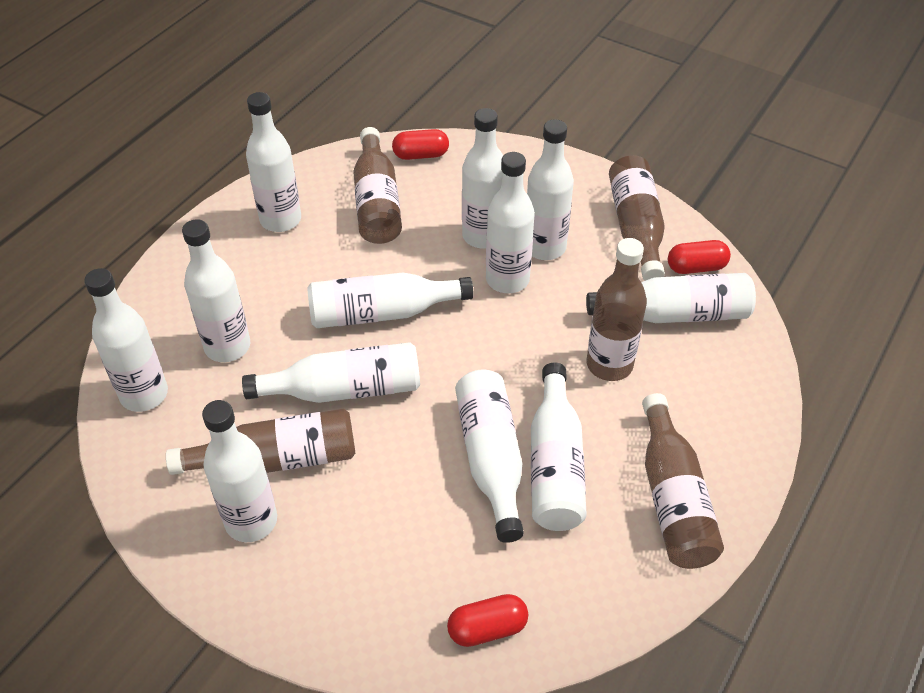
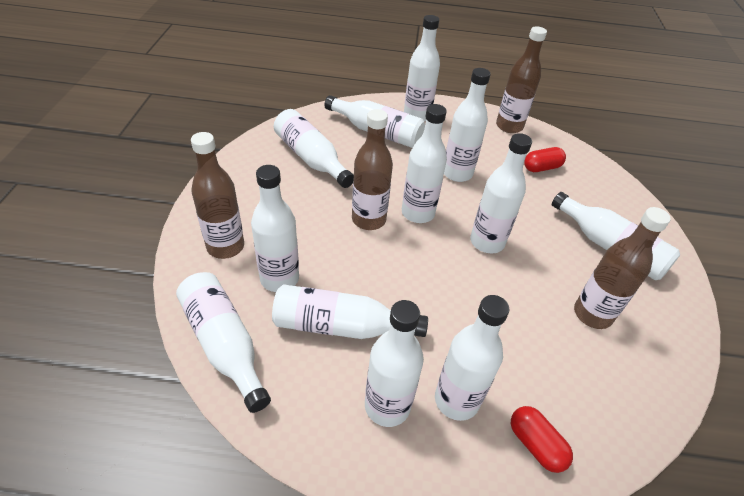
brown bottle: [166,408,355,475] [353,127,402,244] [587,238,647,381] [609,155,665,281] [642,393,724,569] = 5 -> [191,132,244,259] [352,109,393,230] [496,26,547,133] [574,207,671,329] = 4
red capsule: [392,129,449,160] [447,594,528,647] [668,240,731,274] = 3 -> [511,406,573,473] [524,147,566,172] = 2

